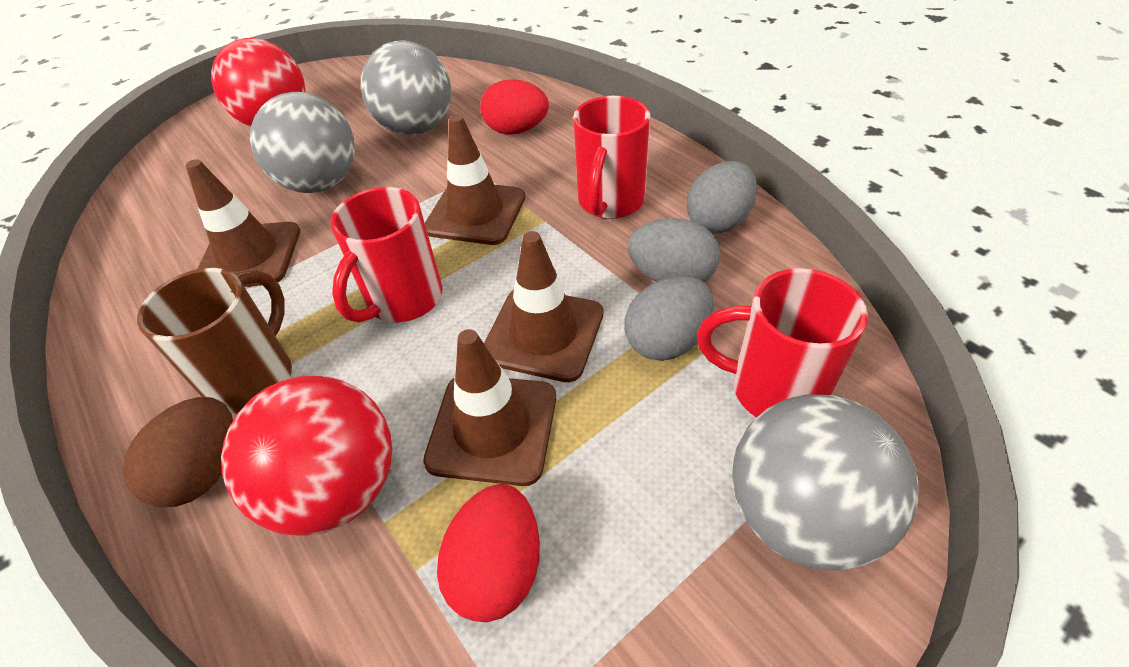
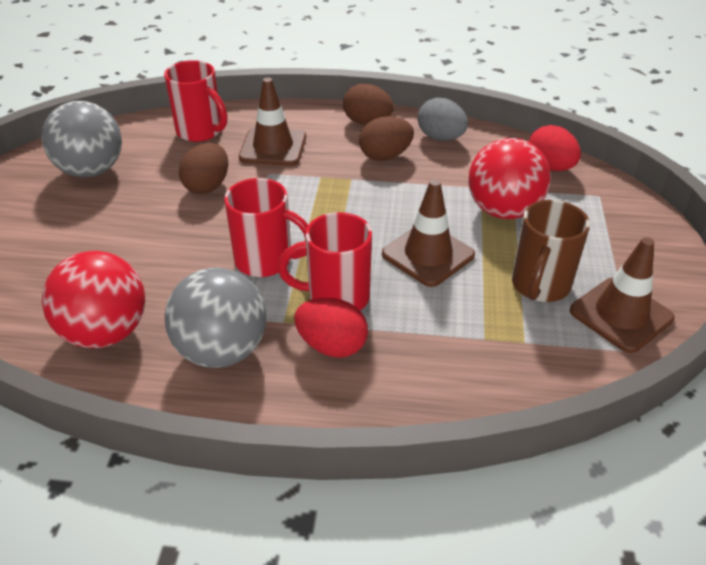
brown egg: [123,397,233,507] = 1 -> [179,143,228,194] [343,84,394,125] [359,116,414,161] = 3
brown traffic cone: [186,159,300,287] [423,329,556,486] [425,115,525,245] [484,231,603,382] = 4 -> [239,78,306,166] [382,179,475,287] [570,237,675,353] = 3
grey ball: [250,92,355,193] [361,40,451,135] [732,394,919,571] = 3 -> [42,101,122,177] [165,267,266,368] = 2
grey egg: [624,276,714,361] [628,218,720,282] [687,161,757,234] = 3 -> [418,98,468,141] = 1

